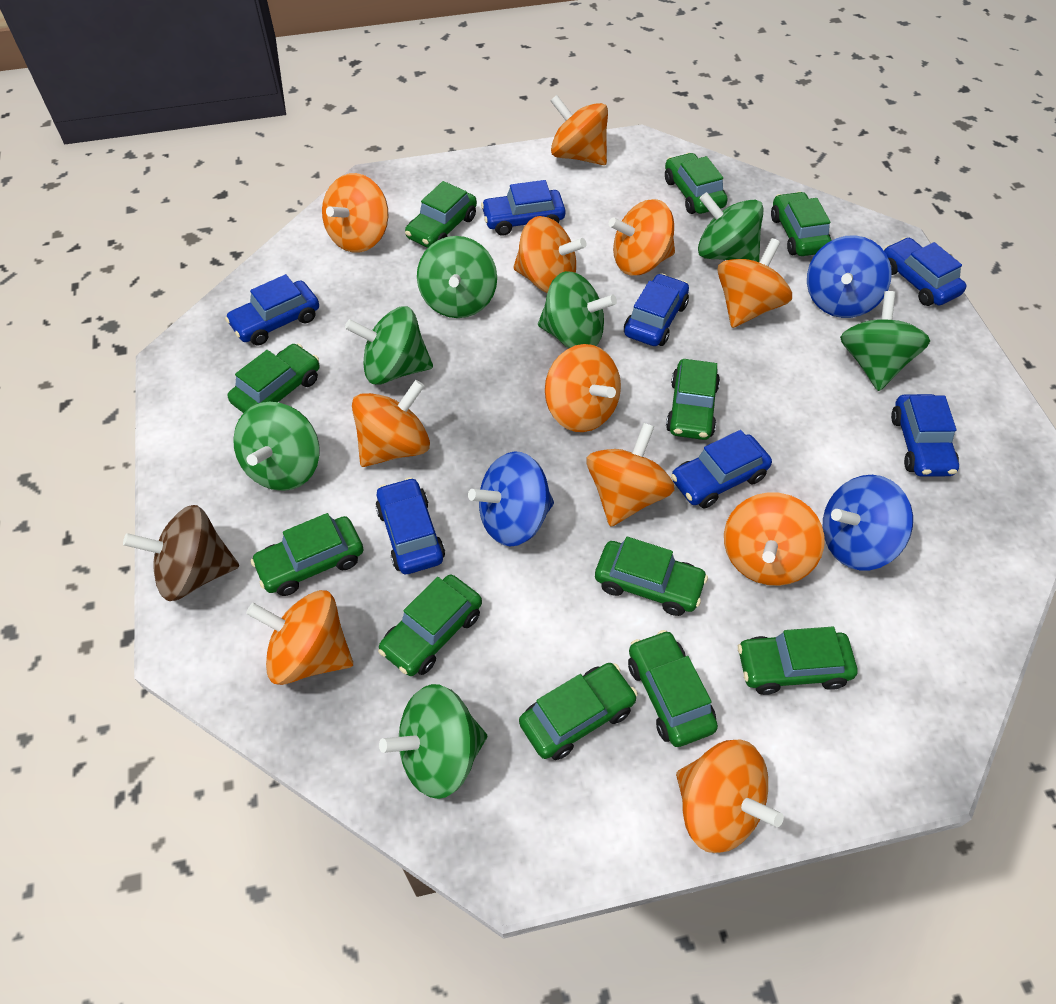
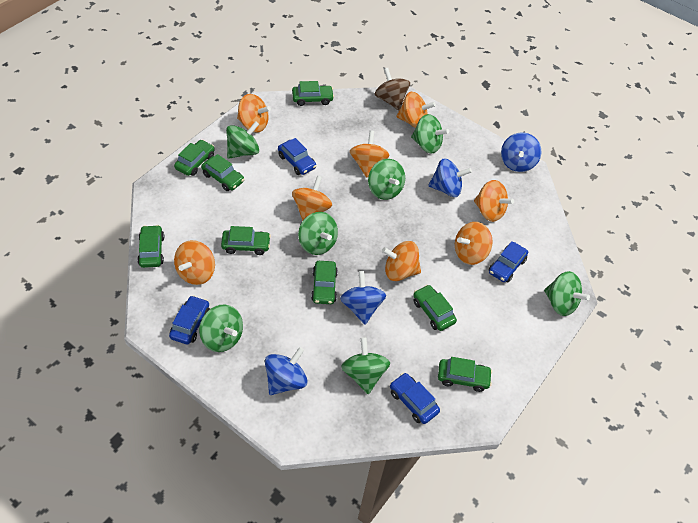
blue car: [225,274,319,345] [375,477,445,574] [481,180,566,236] [624,274,689,346] [671,430,772,508] [884,237,967,306] [891,394,959,477] = 7 -> [169,295,210,344] [278,138,316,175] [390,373,440,424] [489,241,528,282] = 4
blue spinning top: [468,451,554,547] [807,235,892,318] [823,475,913,570] = 3 -> [265,347,308,395] [340,271,386,324] [428,158,472,197] [501,132,541,172] = 4
green car: [228,343,319,413] [251,513,363,596] [378,575,482,676] [405,181,477,248] [519,663,638,760] [595,537,708,616] [628,630,718,747] [665,153,728,214] [666,359,720,440] [738,627,857,695] [771,192,832,256] = 11 -> [137,225,164,268] [174,140,215,176] [201,154,244,191] [221,226,271,255] [292,81,334,106] [311,261,338,304] [413,285,457,331] [438,357,492,392] = 8
orange spinning top: [246,590,353,685] [322,173,388,253] [352,380,430,467] [513,216,586,293] [545,344,621,432] [551,95,608,165] [586,423,675,527] [609,199,675,275] [676,740,784,853] [717,238,792,328] [724,492,824,586] = 11 -> [174,240,215,285] [237,94,271,133] [292,176,332,221] [350,130,390,178] [382,241,421,281] [396,92,436,128] [455,222,493,265] [474,180,514,222] = 8

